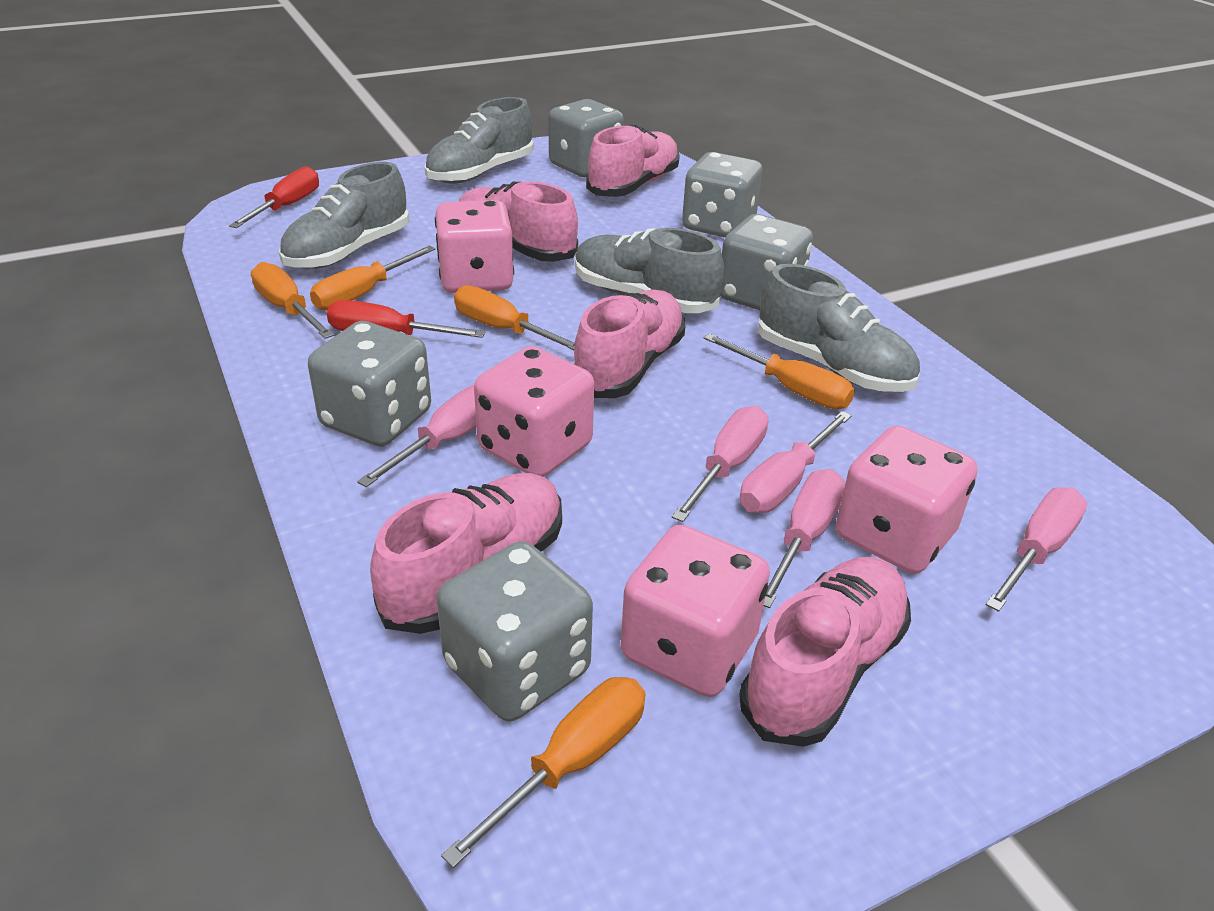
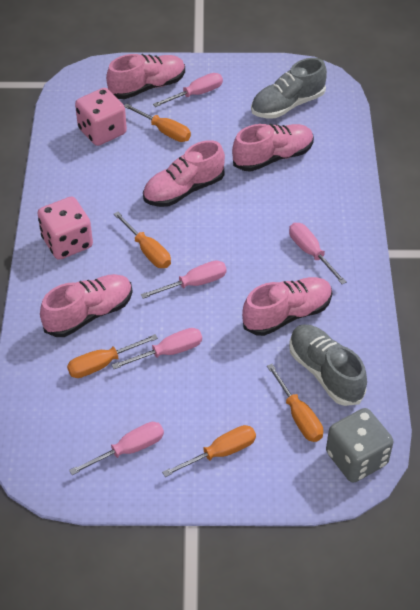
grey dice: [308,321,431,446] [437,541,593,722] [549,99,624,177] [682,152,762,237] [720,214,813,310] = 5 -> [326,408,394,483] = 1
grey shoe: [279,162,410,269] [424,97,534,184] [575,228,724,313] [758,264,920,392] = 4 -> [251,58,327,118] [289,324,367,406] = 2
pink dice: [435,200,514,293] [474,346,594,477] [621,525,770,697] [836,426,978,574] = 4 -> [37,197,93,260] [75,88,127,146] = 2
red screwdriver: [229,166,319,228] [327,300,486,338] = 2 -> none = 0

